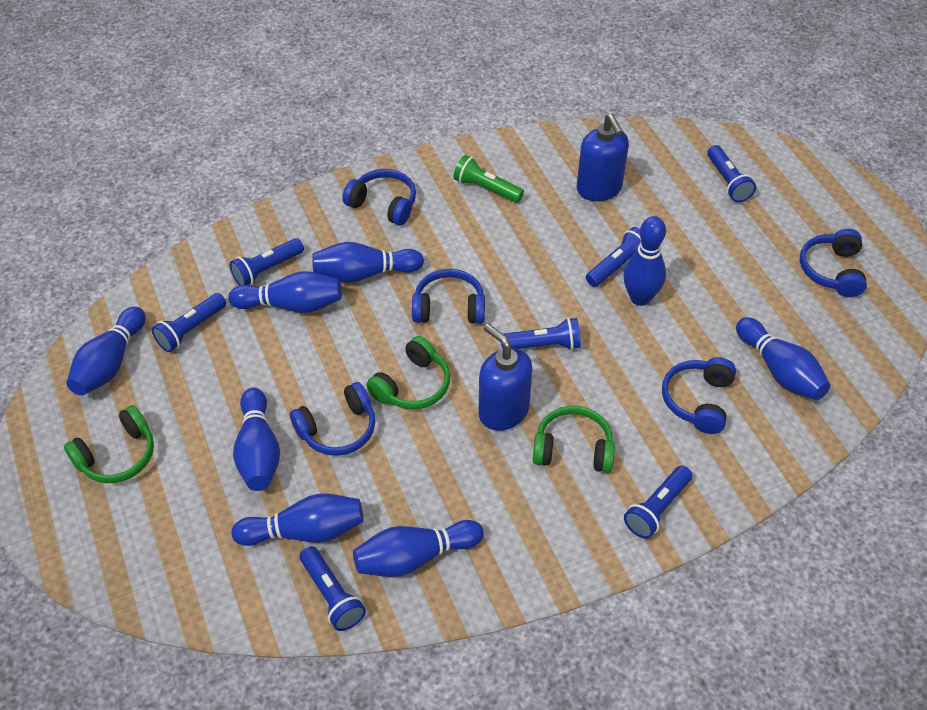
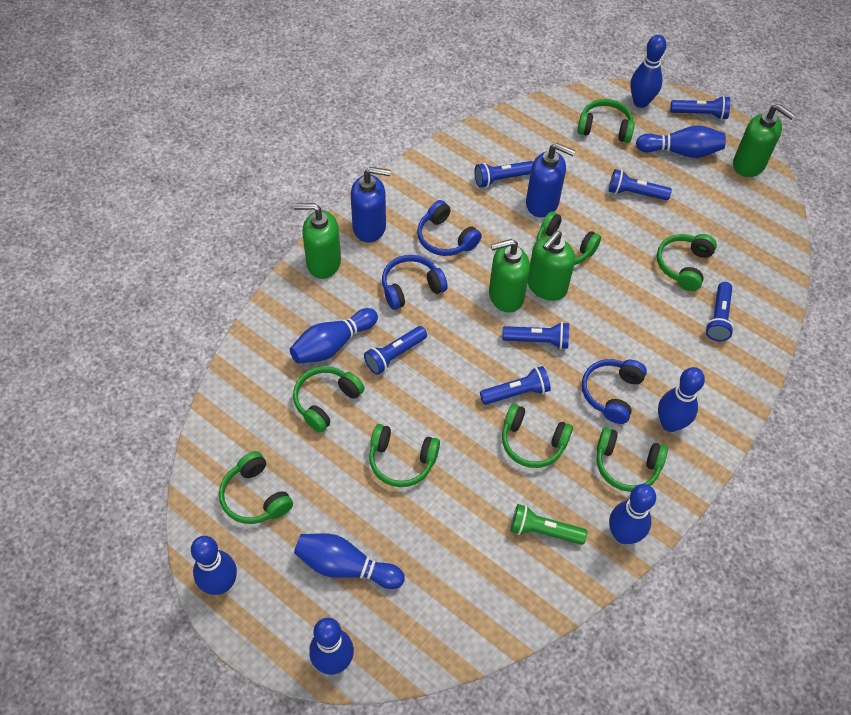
blue headphones: [290,382,375,456] [342,169,416,226] [412,269,485,324] [662,357,736,434] [800,229,867,297] = 5 -> [382,255,448,310] [417,200,482,256] [582,359,647,424] = 3
green headphones: [64,405,154,483] [367,336,450,409] [533,406,615,473] = 3 -> [219,451,293,524] [293,366,365,433] [369,424,440,487] [502,404,573,468] [537,211,601,265] [577,99,635,143] [597,427,668,492] [657,234,717,291] = 8
green soap dispenser: none = 0 -> [294,203,341,279] [489,239,530,313] [527,231,575,301] [733,104,795,177] = 4

